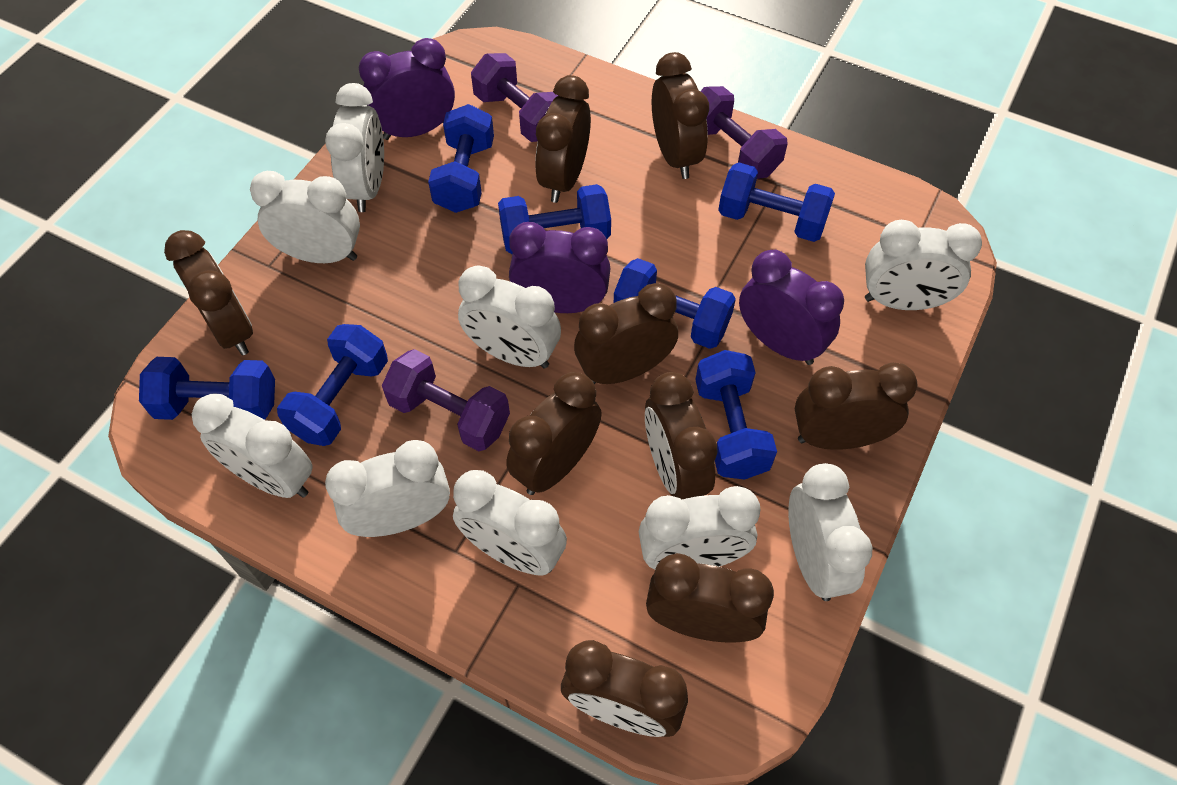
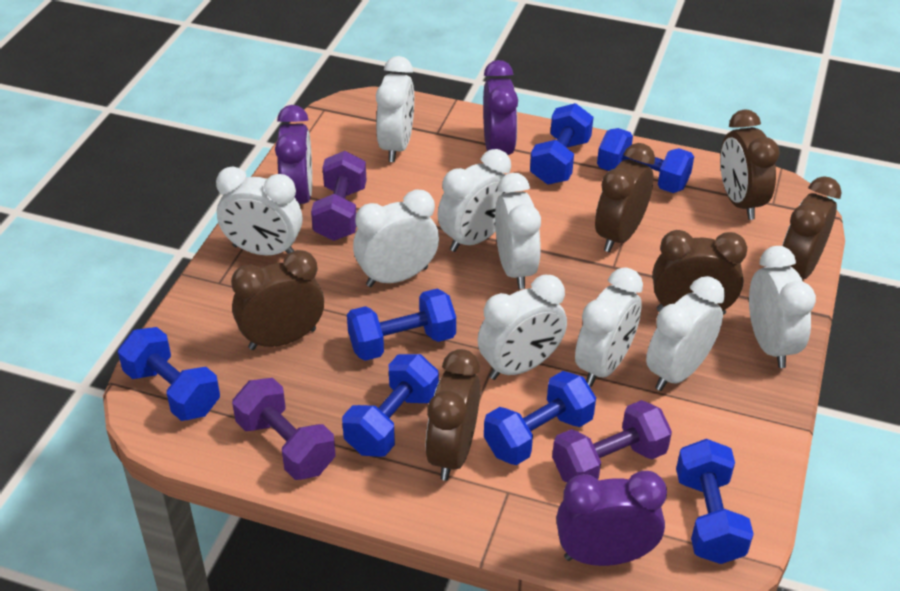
brown clock: [164,230,253,355] [506,372,602,495] [535,75,591,203] [561,640,688,737] [574,283,678,384] [645,372,718,499] [646,553,774,643] [652,52,709,179] [795,362,918,450] = 9 -> [231,250,324,350] [426,349,480,481] [595,143,655,252] [653,230,747,315] [720,109,780,220] [782,176,842,279] = 6

